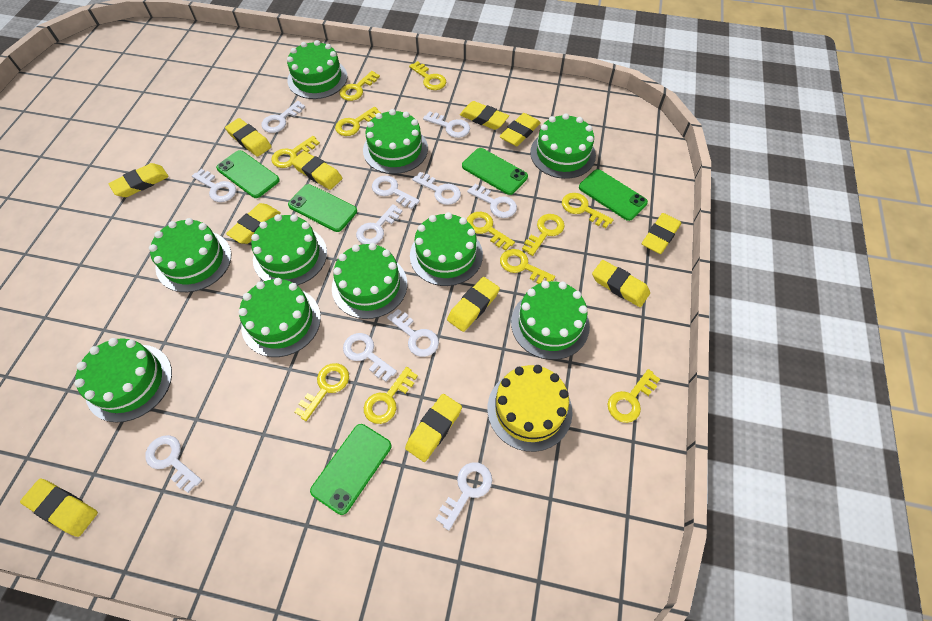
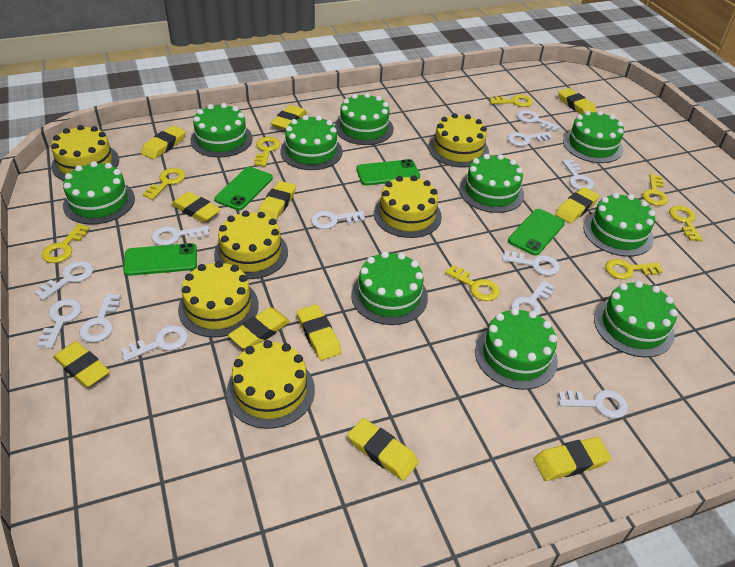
green phone: [216,150,280,198] [288,184,357,232] [310,424,391,515] [462,148,528,195] [579,169,648,221] = 5 -> [123,243,197,276] [215,167,273,210] [356,159,420,186] [508,209,565,256] = 4
white key: [145,435,202,493] [192,169,236,202] [261,101,305,133] [343,333,397,382] [356,204,403,244] [372,176,420,209] [387,309,439,357] [412,172,461,205] [423,111,470,138] [436,462,492,531] [467,184,517,218] = 11 -> [34,261,93,301] [37,299,81,349] [79,293,121,342] [121,325,188,362] [151,225,209,246] [311,211,365,229] [502,251,560,276] [507,132,553,146] [511,280,555,316] [517,110,560,132] [558,390,628,418] [562,160,594,190] = 12
yellow cake: [487,365,573,452] = 1 -> [51,125,119,181] [178,261,259,337] [214,211,288,279] [226,340,315,429] [374,175,442,238] [428,113,489,168] = 6
yellow key: [271,136,320,168] [295,363,349,421] [335,107,381,136] [340,71,380,101] [364,367,418,424] [409,61,446,90] [467,212,515,251] [500,249,555,284] [522,214,565,256] [562,193,613,228] [608,369,660,423] = 11 -> [42,224,90,263] [143,168,185,200] [254,137,280,167] [445,265,500,301] [489,95,533,107] [605,259,663,279] [642,174,668,206] [669,205,703,241] = 8

